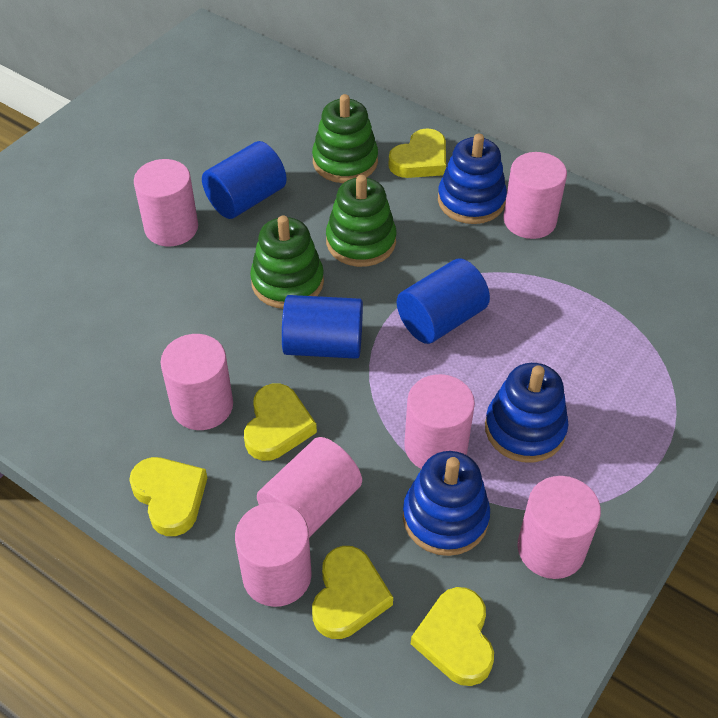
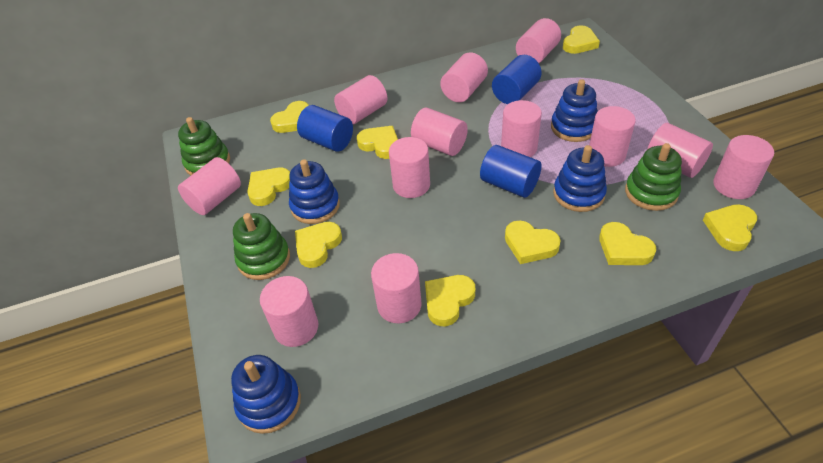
blue stacking toy: [403,451,490,556] [438,134,507,224] [485,363,568,463] = 3 -> [231,355,301,434] [289,159,340,224] [551,79,598,142] [553,145,607,212] = 4
pink cylinder: [134,159,198,247] [161,334,233,430] [235,502,312,607] [257,437,362,538] [404,374,475,469] [503,152,567,239] [518,476,601,579] = 7 -> [178,157,241,215] [260,276,318,347] [334,75,387,124] [371,253,422,323] [389,137,430,198] [411,108,468,156] [440,52,488,102] [501,100,542,157] [516,18,561,63] [589,106,636,167] [647,123,713,178] [713,135,774,199] = 12
yellow heart: [129,457,207,536] [244,383,317,461] [312,546,393,639] [388,128,446,178] [411,587,494,686] = 5 -> [247,168,290,206] [270,101,309,133] [295,222,342,268] [357,126,398,159] [425,275,475,326] [505,220,561,264] [563,25,600,54] [599,222,656,265] [703,204,757,251] = 9

